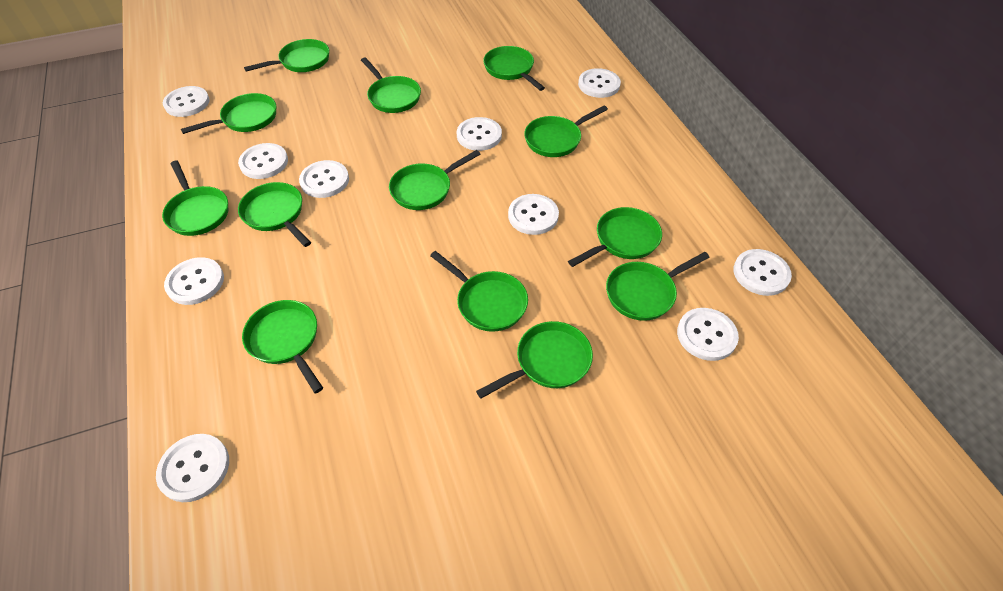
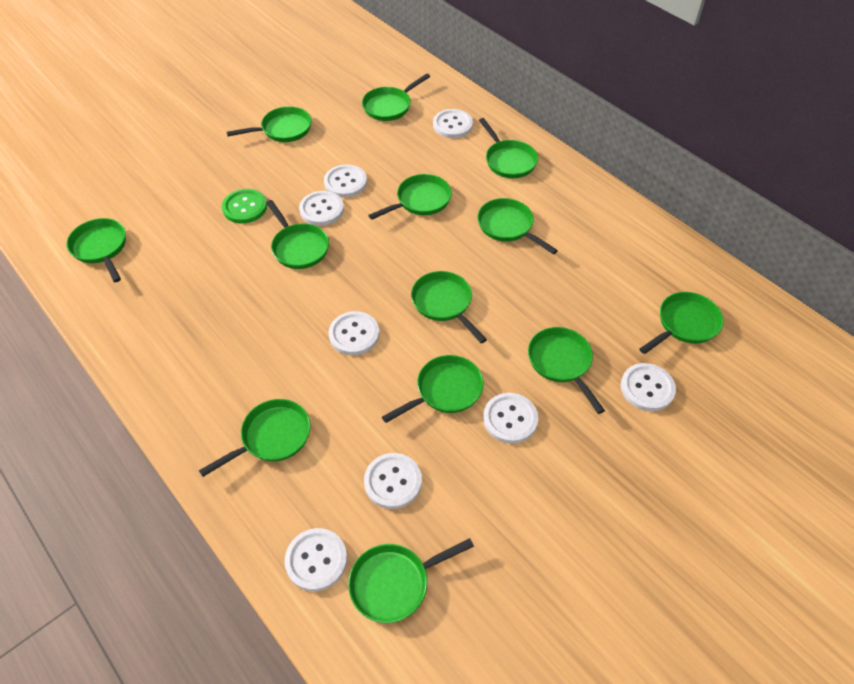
green button: none = 0 -> [222,189,267,224] = 1
white button: [156,434,229,502] [163,86,210,117] [164,257,224,305] [238,143,288,179] [299,160,349,198] [457,117,502,151] [508,194,559,235] [578,68,621,98] [677,308,739,361] [733,249,792,296] = 10 -> [285,528,347,591] [299,191,344,226] [324,165,367,198] [329,311,379,355] [364,453,422,509] [433,109,473,138] [483,393,538,444] [621,363,676,411] = 8

